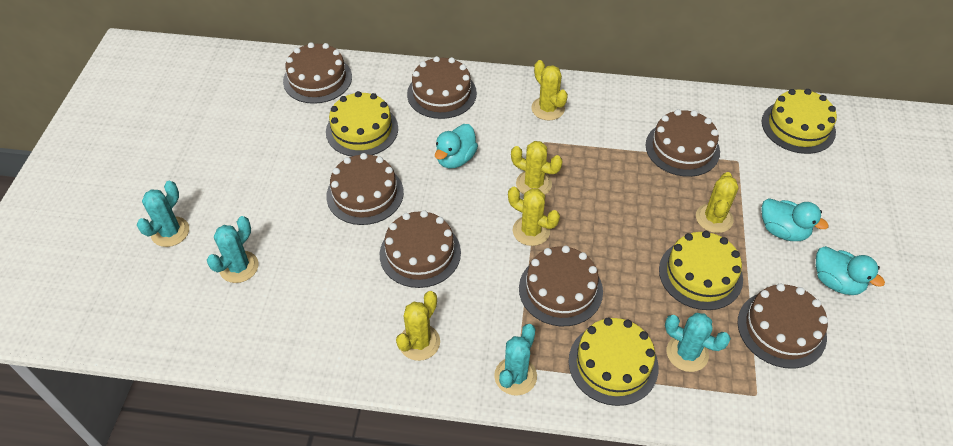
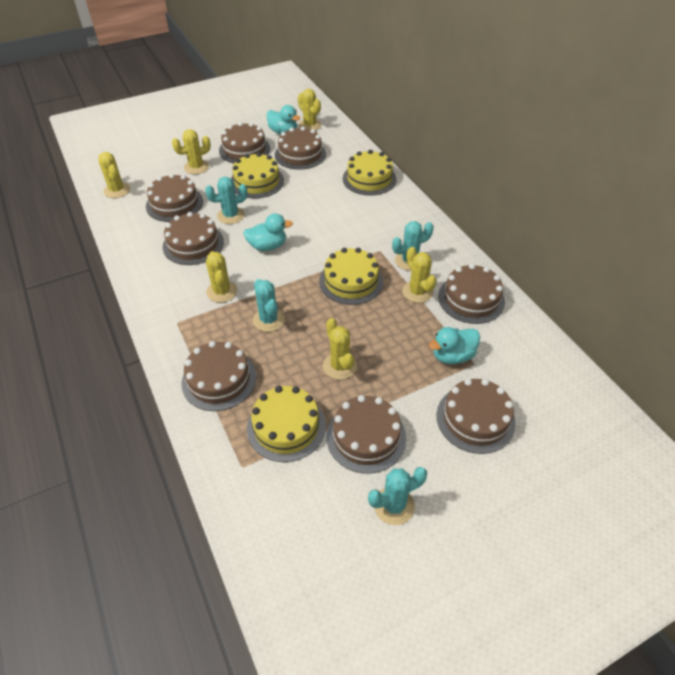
brown cake: [283,42,352,104] [326,153,404,225] [380,210,461,288] [407,56,477,119] [519,246,603,326] [646,109,720,177] [738,284,828,369] = 7 -> [146,173,203,222] [163,212,224,265] [181,341,256,411] [219,122,270,164] [275,127,326,170] [326,395,406,473] [436,379,516,454] [438,264,505,324] = 8
yellow cactus: [396,291,440,361] [508,187,560,246] [511,141,563,195] [531,60,568,121] [696,172,738,233] = 5 -> [98,152,130,198] [172,129,211,174] [206,251,237,303] [298,89,321,131] [323,318,357,380] [402,247,437,303] = 6

